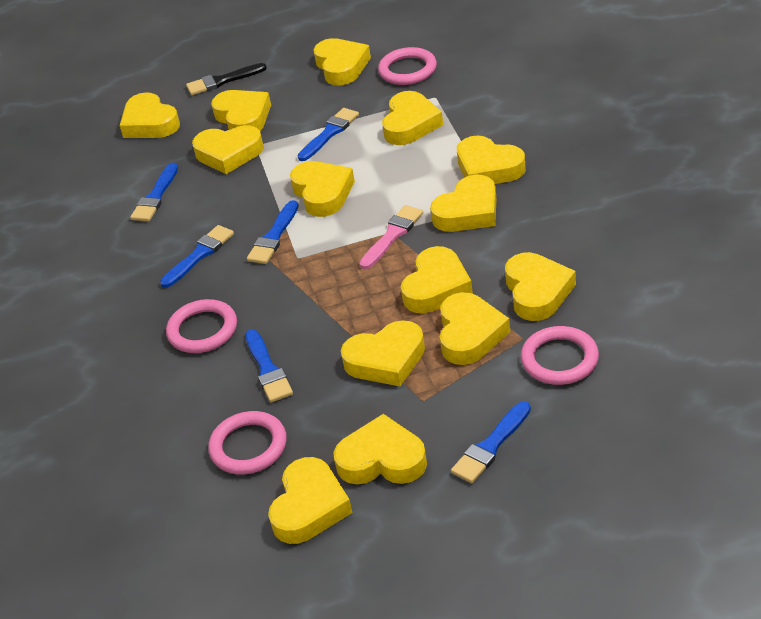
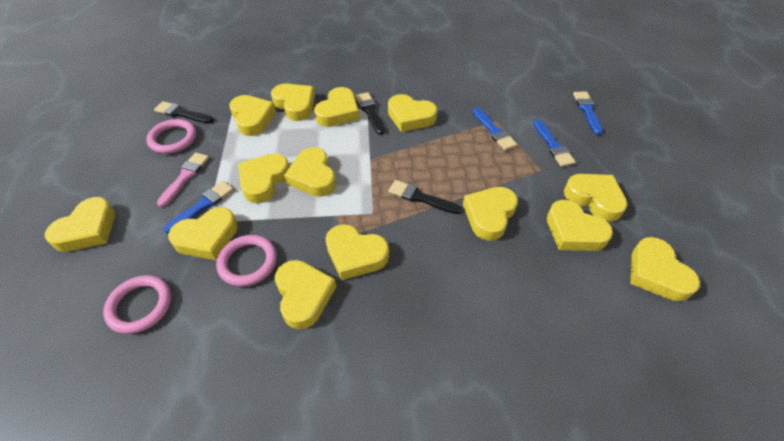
black brush: [186,63,267,95] = 1 -> [154,101,214,123] [356,92,385,135] [388,180,461,214] = 3
blue brush: [130,163,178,222] [160,225,234,288] [245,329,293,402] [247,200,299,264] [297,108,359,161] [451,401,531,483] = 6 -> [164,181,234,234] [473,107,517,151] [533,120,576,167] [573,91,603,135] = 4
pink ring: [166,299,237,353] [208,411,287,474] [378,47,437,85] [521,326,599,385] = 4 -> [103,275,172,334] [146,119,196,154] [216,235,277,287] = 3

